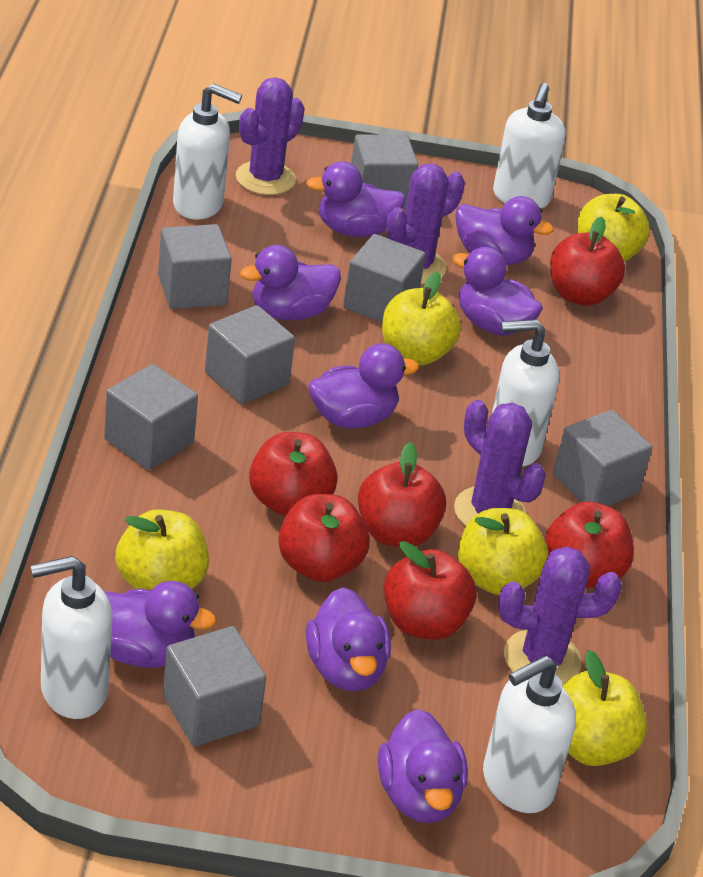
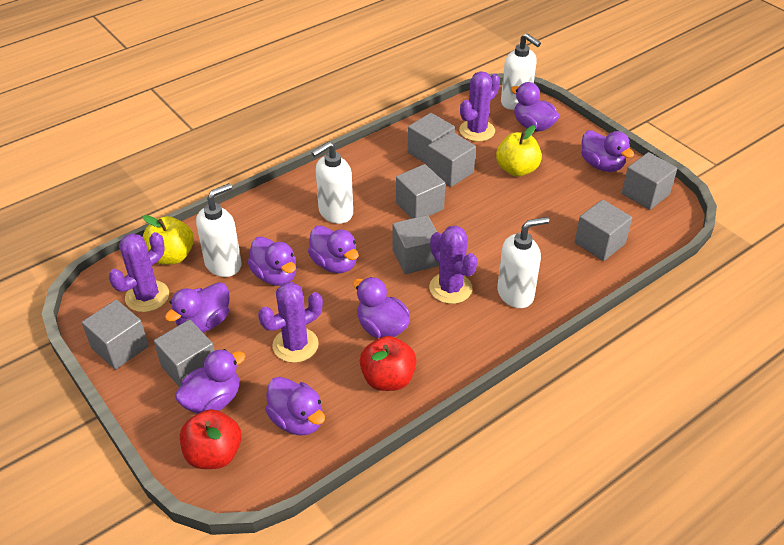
grey cube: [104,364,198,470] [158,224,232,309] [163,626,266,747] [205,305,295,404] [343,234,426,322] [351,134,418,209] [553,410,652,506] = 7 -> [82,300,149,369] [154,320,215,387] [393,215,440,274] [396,164,445,218] [408,113,455,164] [427,131,476,187] [575,200,632,261] [622,152,677,210] = 8
red apple: [249,432,338,516] [278,494,370,582] [358,442,446,547] [384,541,476,640] [545,501,634,588] [550,217,625,306] = 6 -> [180,409,242,469] [360,336,417,391] = 2
white soap dispenser: [30,556,113,719] [173,83,242,220] [483,655,576,813] [492,319,559,466] [493,83,565,208] = 5 -> [196,183,241,277] [311,142,353,224] [497,217,549,308] [501,33,541,110] = 4
yellow apple: [115,509,209,590] [382,272,461,365] [458,508,548,595] [562,650,647,766] [577,194,650,262] = 5 -> [142,215,194,265] [496,125,542,177] = 2

